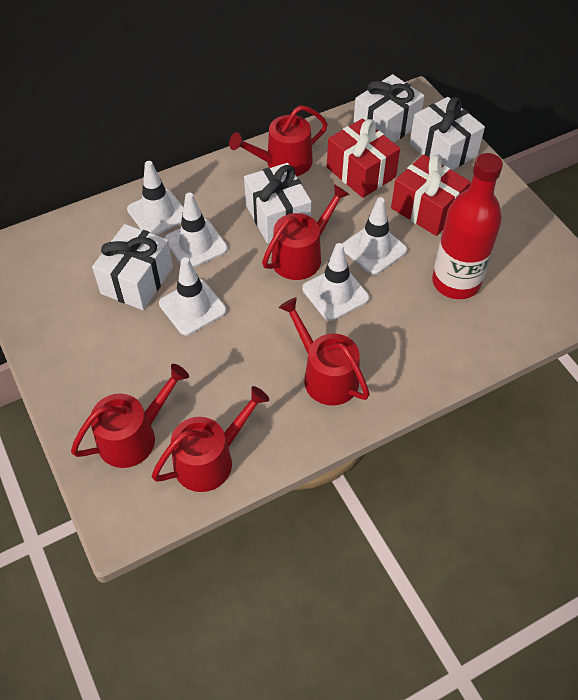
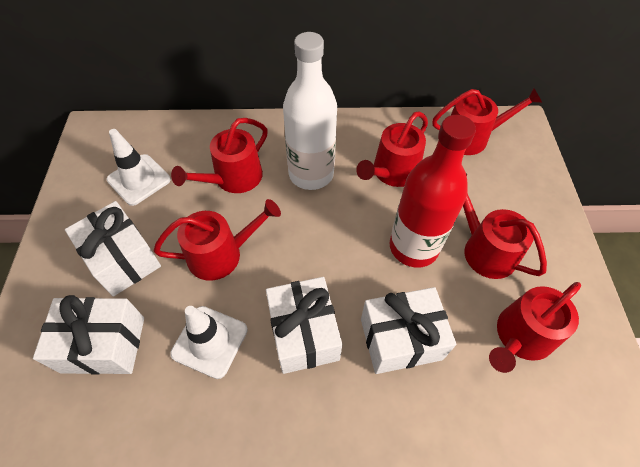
red gift: [327,119,400,198] [391,154,471,236] = 2 -> none = 0
red watering can: [71,364,189,468] [152,386,269,492] [229,105,328,176] [262,184,350,280] [279,297,370,406] = 5 -> [154,199,281,281] [171,118,268,193] [356,111,428,187] [432,88,542,155] [463,173,547,279] [489,282,581,373] = 6
white bottle: none = 0 -> [283,32,337,190] = 1
white traffic cone: [127,161,184,235] [159,257,227,336] [165,192,228,268] [302,243,369,321] [342,197,407,275] = 5 -> [107,129,171,206] [170,306,248,379] = 2

